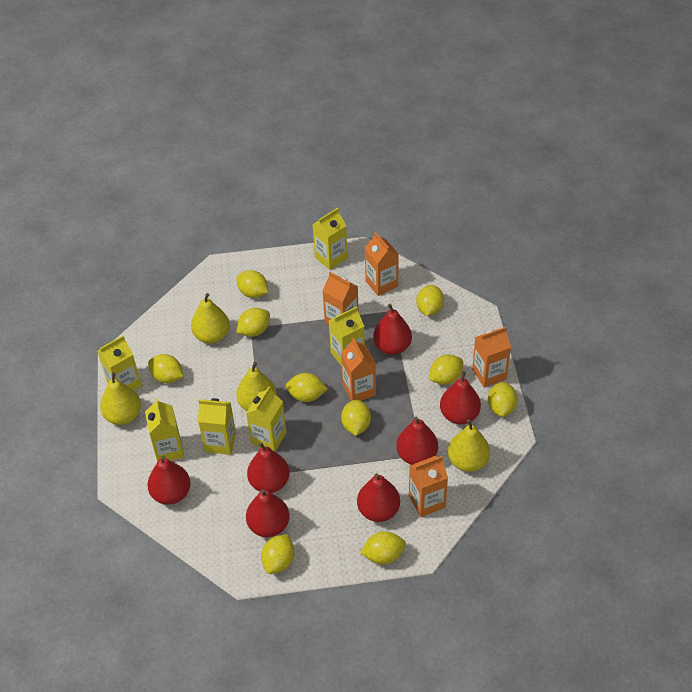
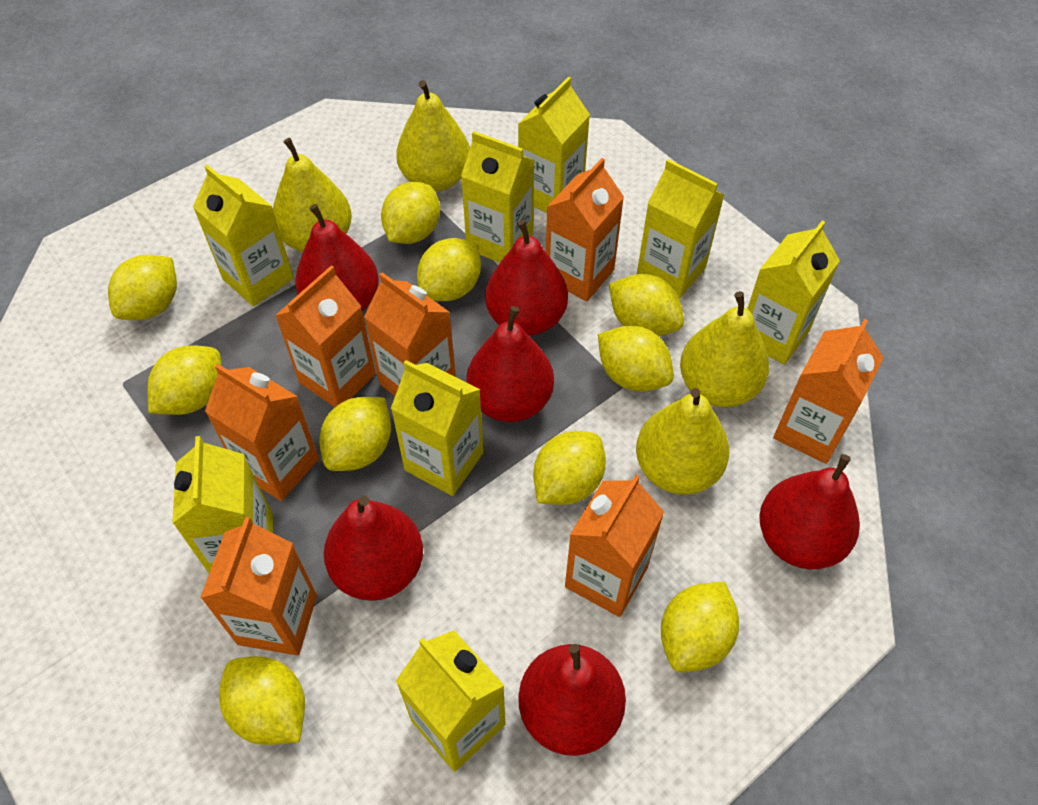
orange carton: [323,272,359,325] [341,338,376,401] [365,232,399,296] [409,456,448,517] [472,327,511,388] = 5 -> [200,517,317,655] [205,364,319,501] [275,265,376,407] [364,272,456,396] [546,158,624,301] [565,474,664,617] [773,319,884,464] = 7
red pear: [147,456,191,505] [246,489,289,537] [247,442,290,493] [357,473,400,522] [373,304,412,355] [396,417,438,465] [440,371,481,424] = 7 -> [295,204,379,311] [324,496,423,601] [466,306,554,422] [485,220,568,336] [518,644,626,756] [759,454,860,569] = 6
yellow carton: [97,336,142,390] [145,398,184,461] [198,398,236,455] [246,386,286,451] [312,208,348,270] [329,306,365,366] = 6 -> [172,436,273,573] [193,165,294,306] [391,360,484,496] [396,630,505,772] [461,131,534,263] [518,77,590,213] [637,159,724,299] [747,220,840,365] = 8

